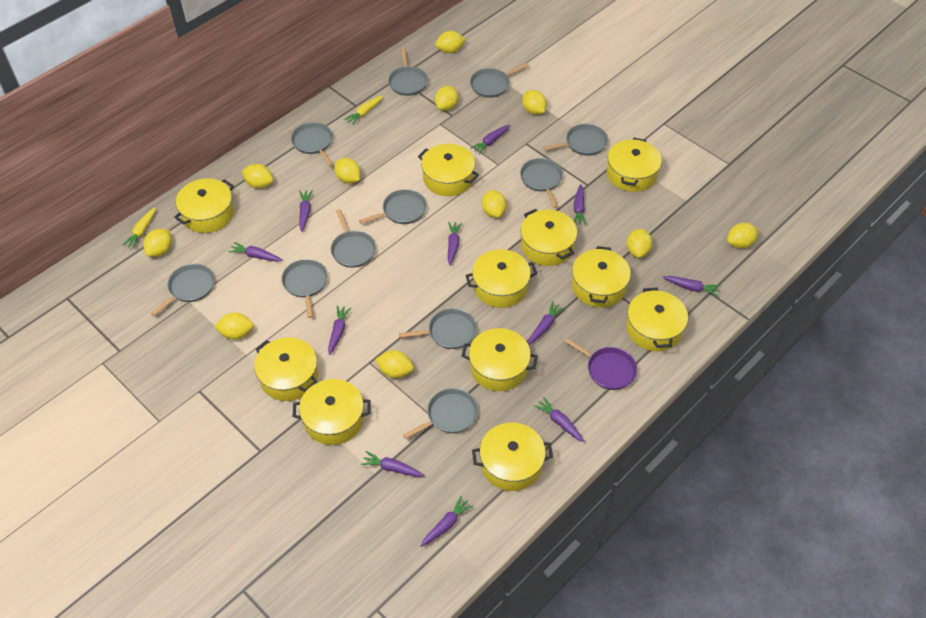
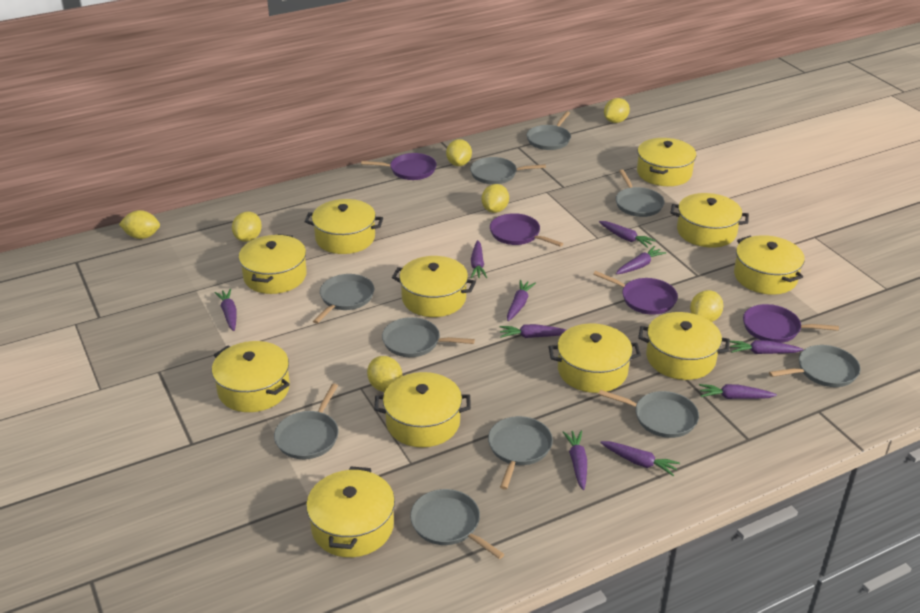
grey pan: [151,264,214,316] [281,259,328,318] [291,122,333,166] [331,209,376,268] [359,189,427,224] [388,48,428,96] [399,308,477,349] [403,388,478,439] [470,63,528,98] [520,158,563,208] [543,124,608,156] = 11 -> [274,383,339,459] [313,274,374,324] [382,317,475,357] [410,489,504,559] [470,157,546,184] [488,416,553,490] [527,111,571,150] [598,390,699,438] [615,169,665,217] [769,345,860,387] = 10
purple carrot: [228,242,283,262] [299,190,313,232] [328,306,351,355] [361,451,425,477] [421,496,473,547] [448,222,462,265] [470,125,510,155] [528,301,565,345] [534,397,584,442] [574,184,586,225] [663,276,721,297] = 11 -> [214,289,236,331] [471,240,487,278] [500,324,566,338] [507,280,536,321] [563,430,587,490] [599,221,656,248] [600,441,680,476] [616,246,666,274] [699,384,777,399] [730,340,803,354] = 10
purple pan: [564,338,637,390] = 1 -> [361,153,437,180] [490,213,563,247] [593,271,678,315] [743,304,839,343] = 4
yellow carrot: [122,207,156,249] [344,95,383,125] = 2 -> none = 0
yellow lemon: [143,229,172,257] [214,313,254,340] [242,164,273,189] [334,158,361,184] [375,350,414,378] [435,31,466,53] [435,86,458,111] [482,190,507,218] [522,90,547,115] [627,229,653,258] [727,223,759,248] = 11 -> [119,210,160,239] [232,212,262,242] [367,356,402,392] [446,139,472,166] [482,184,509,213] [604,98,630,123] [690,290,723,322] = 7

